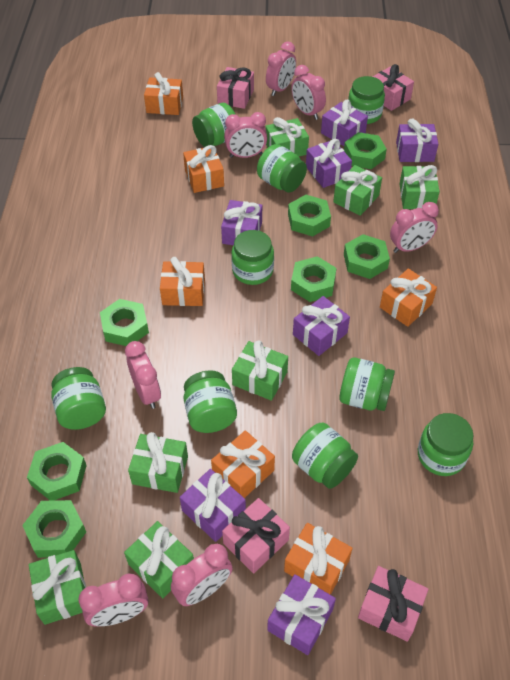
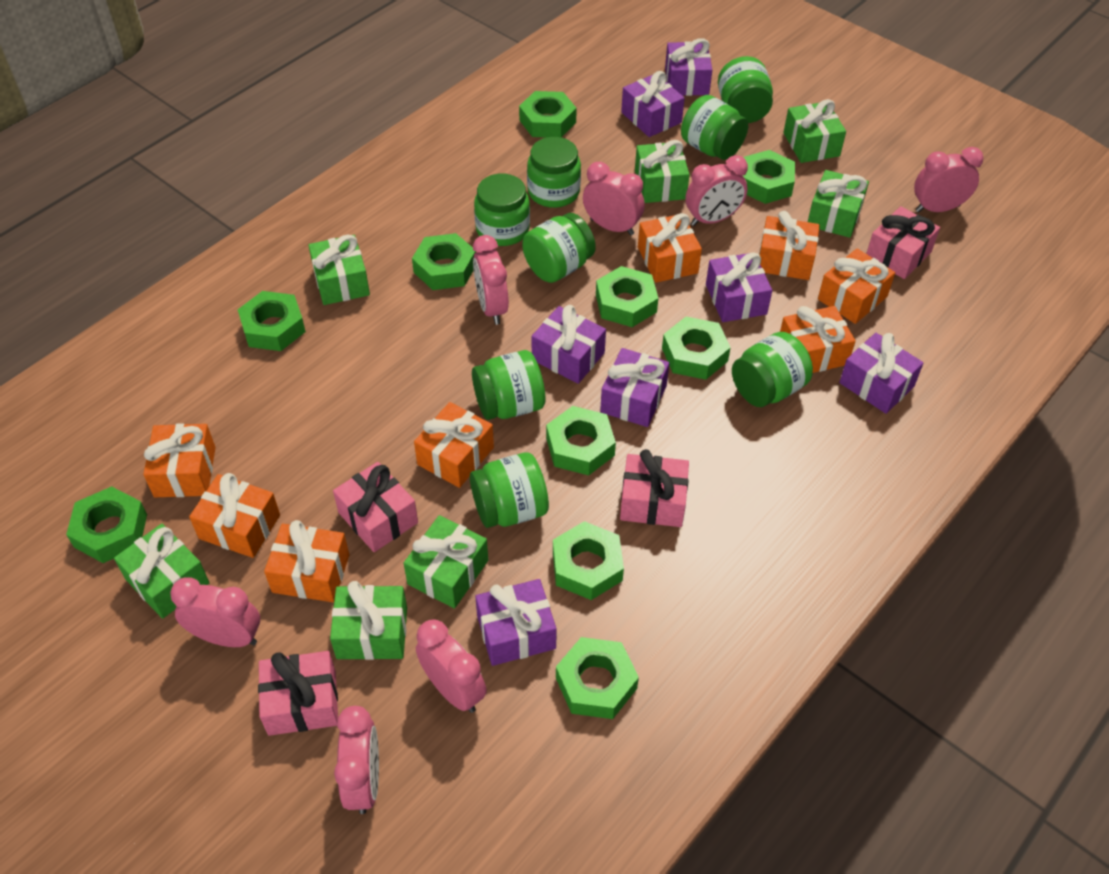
green jar: [51,367,106,430] [184,370,237,433] [192,103,236,147] [231,230,274,285] [257,144,307,193] [292,423,358,489] [339,357,395,411] [348,76,385,124] [418,413,473,476] = 9 -> [470,452,549,528] [472,350,545,420] [474,174,530,246] [522,213,596,283] [527,137,581,208] [681,95,748,160] [718,56,773,123] [732,332,813,407] = 8
green nut: [22,500,86,558] [27,442,87,501] [100,299,149,346] [288,195,331,236] [291,256,336,302] [344,132,387,169] [344,234,390,279] = 7 -> [66,486,147,563] [237,291,306,351] [412,233,476,290] [519,91,577,138] [546,406,616,475] [553,521,624,600] [556,637,639,719] [596,266,658,327] [662,317,731,380] [742,150,795,204] = 10
orange gift: [144,72,183,115] [160,257,205,306] [183,145,224,193] [211,430,275,498] [284,523,352,595] [380,269,437,327] = 6 -> [143,423,215,497] [189,473,280,558] [264,520,349,602] [414,402,494,488] [638,213,702,283] [759,211,820,280] [780,306,856,373] [818,249,895,324] = 8

